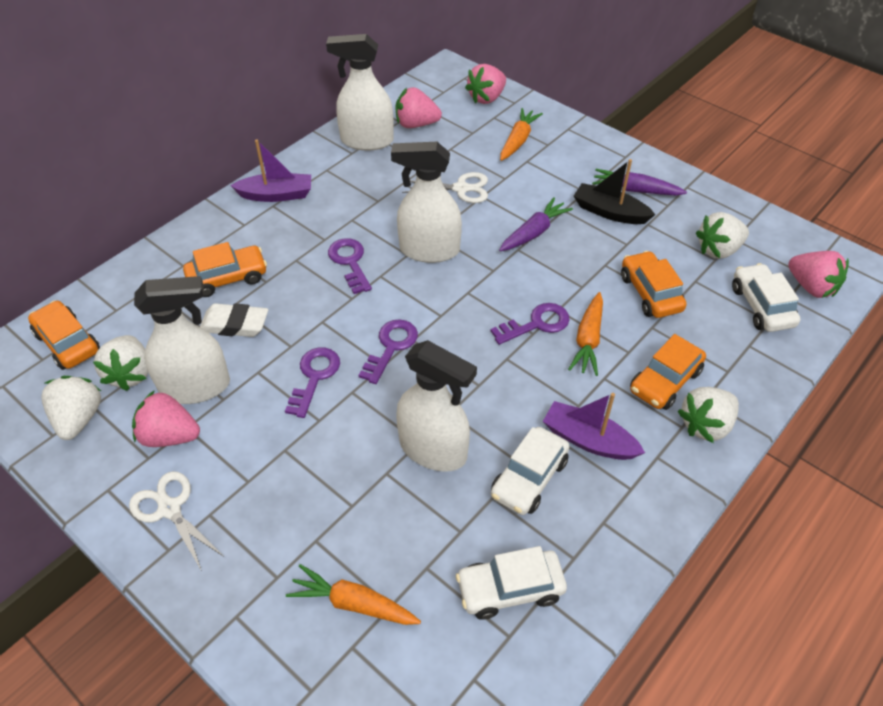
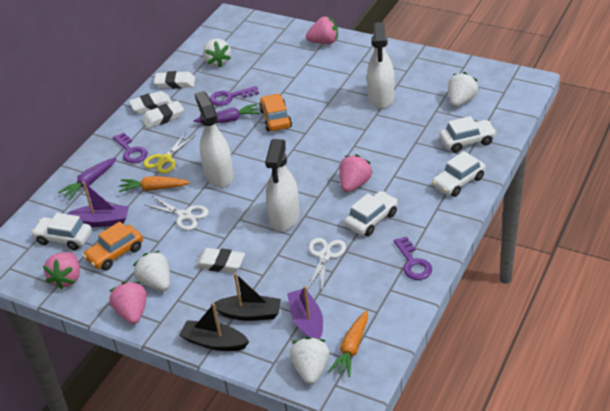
black boat: [574,159,655,224] = 1 -> [179,303,249,351] [211,273,281,321] = 2
orange car: [28,300,100,370] [183,242,267,297] [621,251,687,318] [630,334,706,410] = 4 -> [83,222,143,270] [259,93,292,131] = 2
orange carrot: [286,564,421,625] [500,108,543,161] [568,292,603,376] = 3 -> [119,176,190,192] [329,310,368,377] = 2
purple key: [285,347,340,418] [328,238,372,294] [358,319,418,384] [490,303,569,345] = 4 -> [113,132,148,163] [210,86,259,106] [394,236,432,280] = 3
white car: [456,546,567,620] [491,427,570,515] [732,263,800,332] = 3 -> [31,213,92,250] [344,191,398,236] [432,151,485,197] [439,116,497,153] = 4
white eraser: [200,303,268,337] = 1 -> [129,91,172,114] [142,101,184,129] [154,71,195,89] [195,248,245,273] = 4
white spray bottle: [134,276,230,404] [326,34,394,150] [391,142,462,263] [396,340,477,472] = 4 -> [194,91,234,187] [265,139,300,231] [367,22,394,109] = 3
yellow scissors: none = 0 -> [143,132,196,174] = 1

